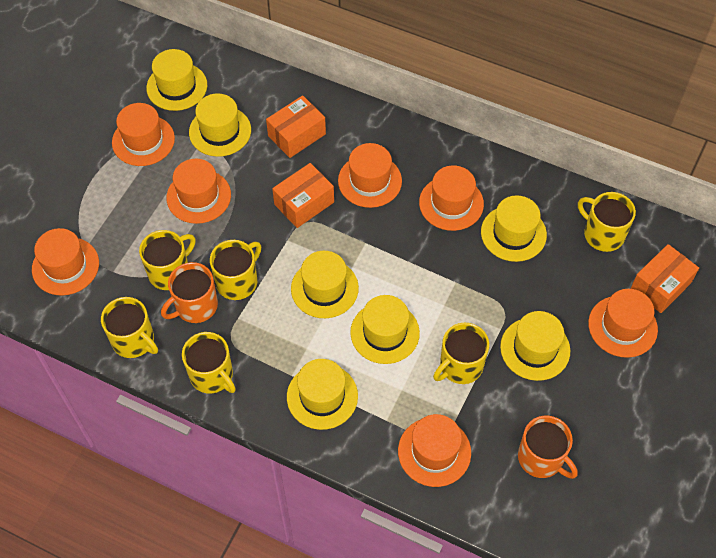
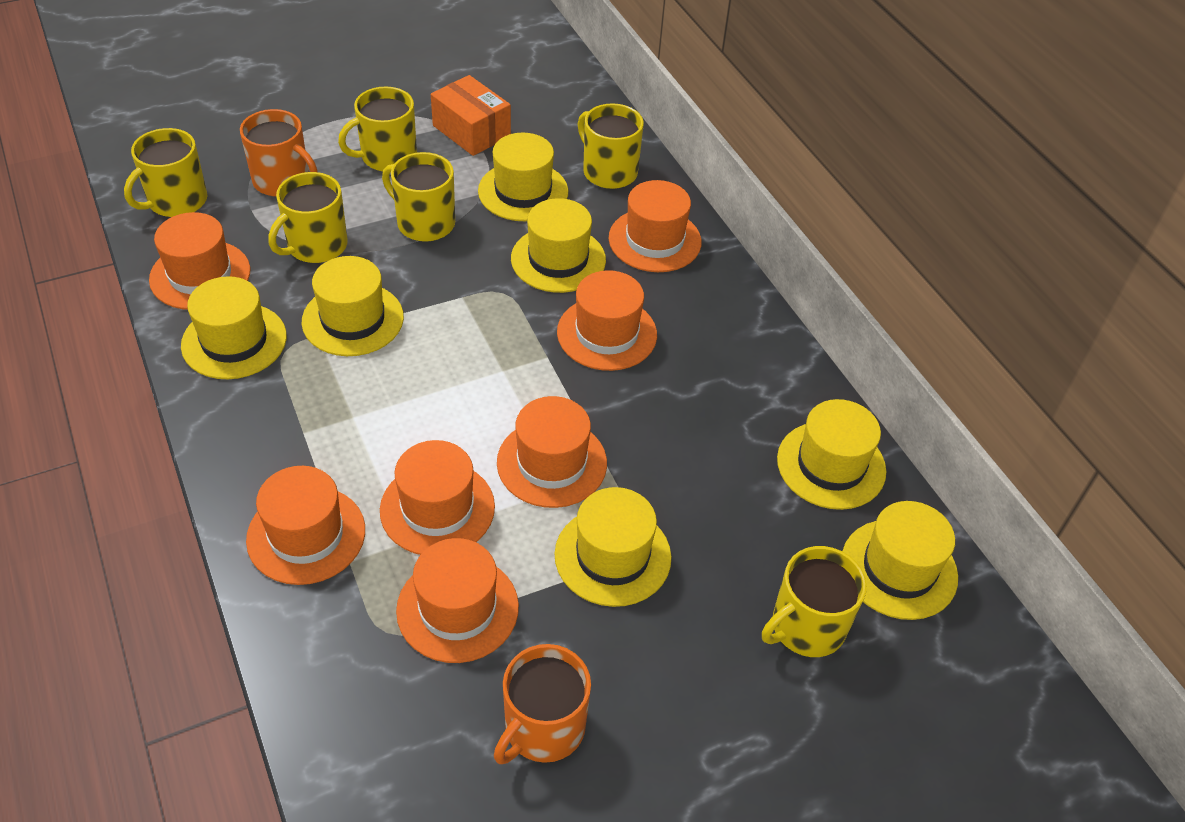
orange box: [266,95,326,158] [272,163,334,228] [630,244,699,313] = 3 -> [431,75,511,156] = 1

